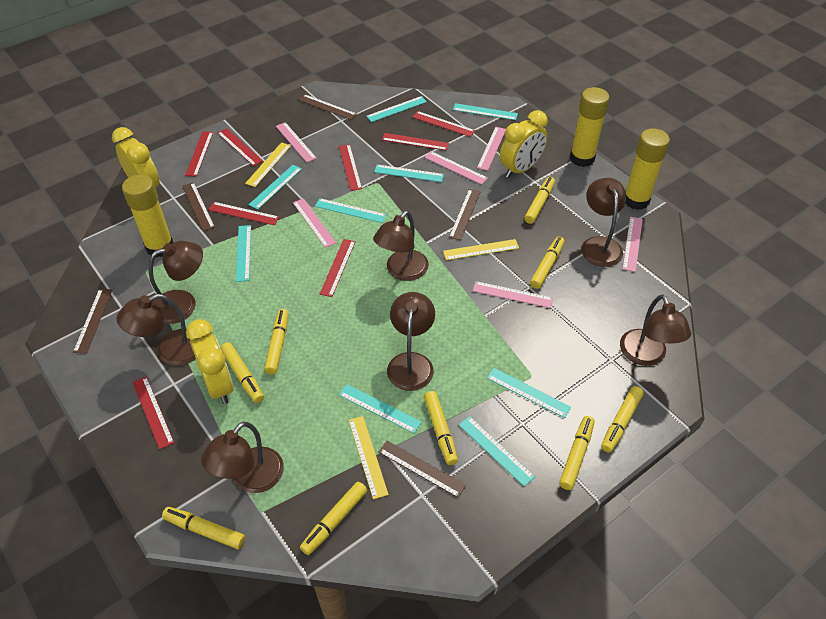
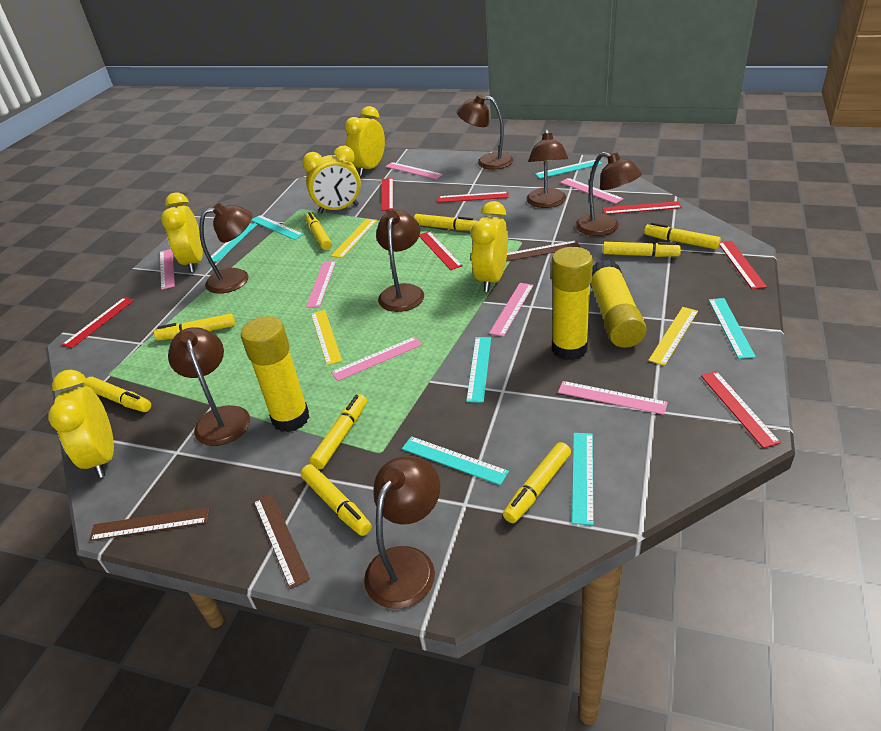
brown ruler: [73,289,112,354] [183,182,215,231] [298,94,357,120] [379,441,466,498] [449,189,480,240] = 5 -> [89,507,210,541] [254,493,310,589] [506,240,581,262] = 3
pink ruler: [276,122,317,162] [293,198,336,248] [424,151,488,185] [473,281,553,308] [477,127,506,171] [622,217,643,272] = 6 -> [160,249,175,290] [306,261,336,308] [331,337,422,381] [385,162,443,179] [489,283,534,337] [558,381,668,415] [560,178,624,204] = 7
red ruler: [132,376,174,450] [185,131,213,177] [208,202,279,225] [217,128,263,166] [320,239,356,297] [339,144,362,191] [382,133,449,151] [412,111,475,137] = 8 -> [62,297,134,348] [381,178,393,211] [419,231,463,270] [438,192,509,203] [603,201,682,214] [701,371,781,448] [719,241,767,289] = 7
turquoise ruler: [236,225,251,282] [249,165,302,210] [315,198,387,223] [339,384,422,433] [366,96,427,122] [374,164,444,182] [453,103,518,120] [459,416,535,487] [487,368,571,418] = 9 -> [207,223,257,262] [251,215,304,240] [402,436,509,485] [466,337,491,403] [535,159,602,179] [572,433,594,525] [709,298,756,359] = 7
yellow clock: [112,127,159,188] [186,319,234,404] [500,110,548,178] = 3 -> [48,370,114,478] [161,193,203,273] [302,146,361,214] [345,106,385,176] [471,201,508,292] = 5

